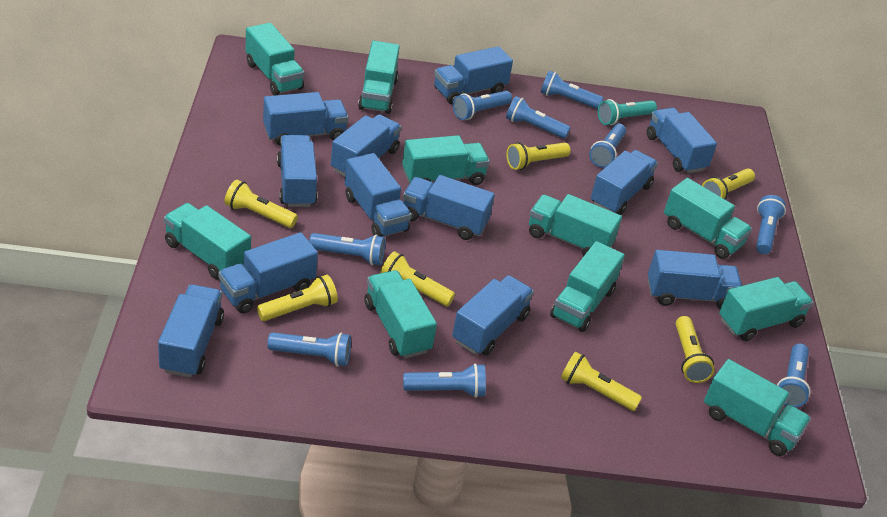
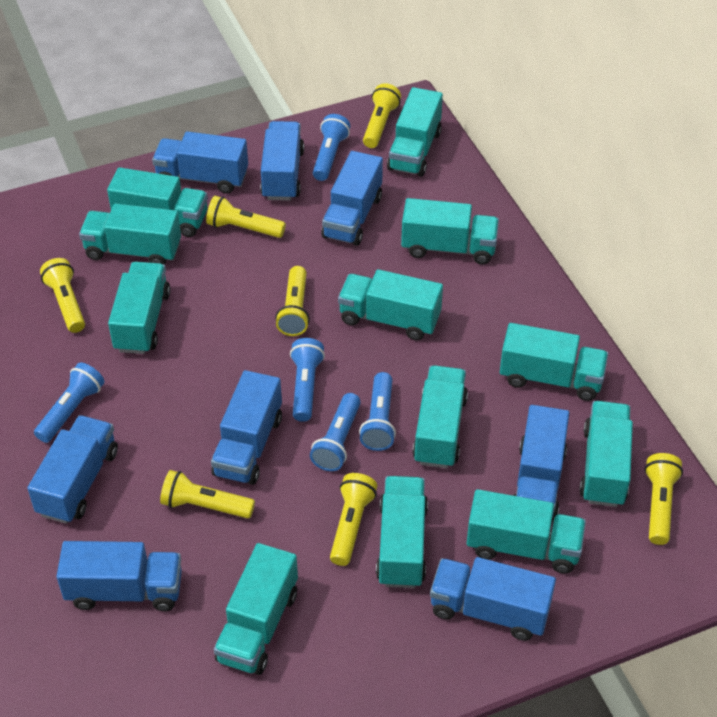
blue flashlight: [267,332,351,366] [309,233,385,265] [403,363,486,398] [453,91,512,120] [506,96,571,139] [540,71,603,109] [589,124,626,168] [756,195,786,254] [777,343,811,407] = 9 -> [34,363,105,443] [290,338,325,422] [310,393,361,471] [313,114,350,181] [359,372,396,451] = 5
blue truck: [158,285,224,377] [218,232,318,313] [263,92,349,146] [277,135,318,207] [331,114,401,177] [345,153,412,237] [402,175,495,240] [434,46,513,105] [452,275,534,355] [591,150,658,215] [647,108,717,173] [648,250,742,309] = 12 -> [27,415,118,524] [56,541,182,611] [152,131,248,194] [211,370,282,485] [260,121,304,201] [321,151,383,246] [430,557,556,641] [513,405,569,522] = 8
turquoise flashlight: [598,99,657,125] = 1 -> none = 0
turquoise truck: [164,203,251,279] [246,23,304,96] [358,41,400,114] [364,270,437,358] [402,135,490,185] [529,194,622,257] [550,241,625,332] [664,178,752,259] [704,359,811,456] [719,277,814,341] = 10 -> [79,203,181,265] [107,167,208,237] [108,262,170,354] [214,543,298,675] [338,269,443,341] [376,476,428,588] [387,87,443,177] [401,198,499,265] [412,365,468,468] [467,489,586,574] [500,323,608,401] [580,401,633,507] = 12

